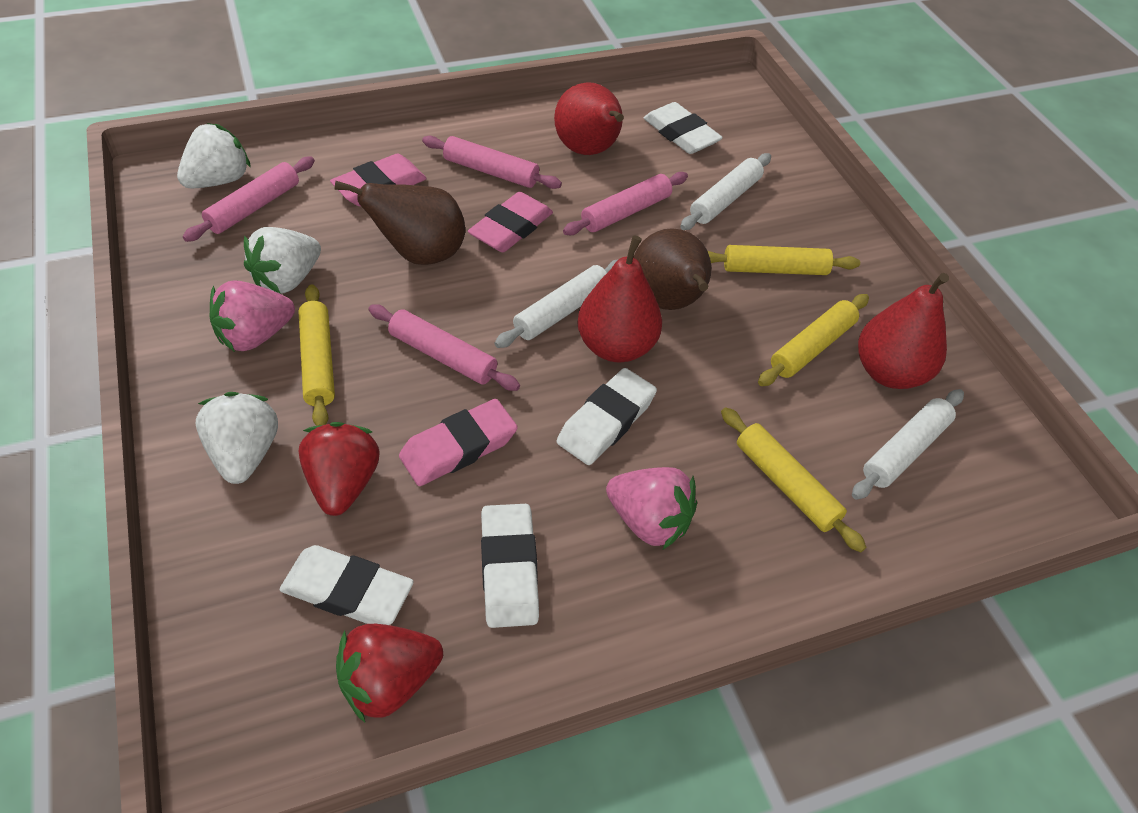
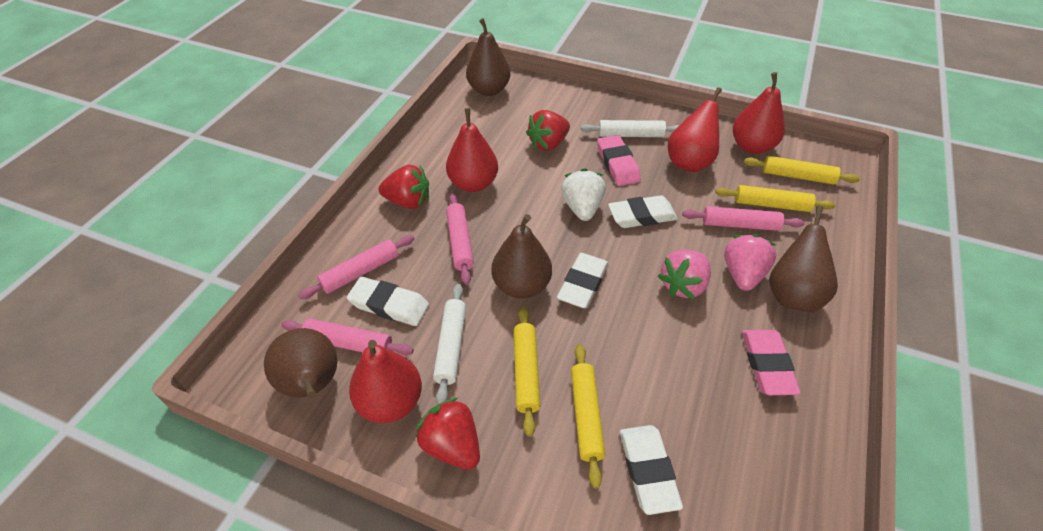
brown pear: [335,181,465,265] [633,228,711,310] = 2 -> [264,328,337,398] [466,18,510,96] [491,214,552,299] [769,206,838,312] = 4
pink eraser: [330,154,427,207] [399,399,518,486] [468,192,553,252] = 3 -> [597,135,641,186] [742,330,801,395] = 2
red pear: [554,82,624,155] [577,235,662,363] [858,273,949,389] = 3 -> [349,340,422,423] [446,108,498,192] [668,87,722,172] [733,72,785,154] = 4
red strawberry: [298,422,380,516] [336,624,443,722] = 2 -> [378,165,429,209] [416,398,480,470] [526,110,570,151] = 3
white rolling pin: [495,259,619,348] [680,153,771,230] [852,389,964,500] = 3 -> [433,284,466,404] [580,120,679,137] = 2
white strawberry: [177,123,251,188] [196,392,278,484] [244,227,321,293] = 3 -> [561,168,605,221] = 1

